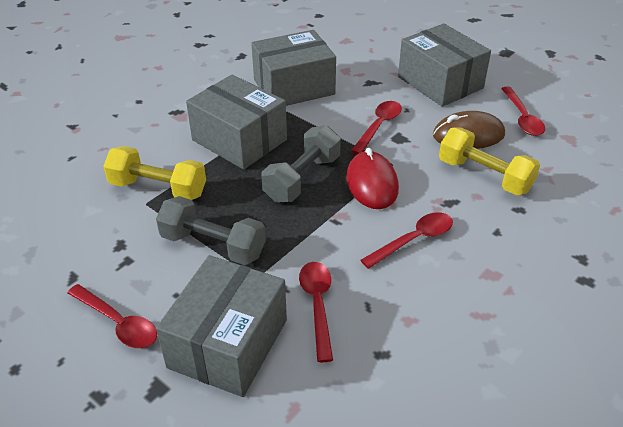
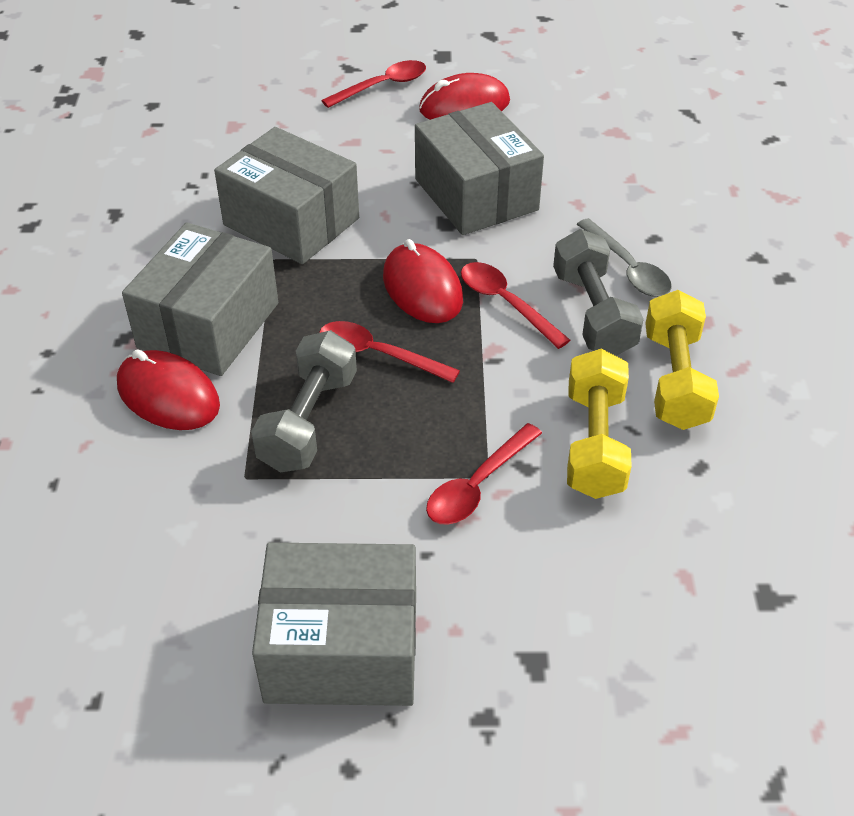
brown mouse: [433,111,505,149] = 1 -> none = 0
grey spoon: none = 0 -> [577,218,672,297] = 1
red mouse: [346,148,399,209] = 1 -> [117,349,220,430] [383,239,463,323] [419,73,510,120] = 3
red spoon: [67,284,157,348] [299,262,333,362] [351,101,402,154] [360,212,453,269] [501,86,545,136] = 5 -> [319,321,460,383] [321,60,426,108] [426,423,542,525] [461,262,570,349] = 4

